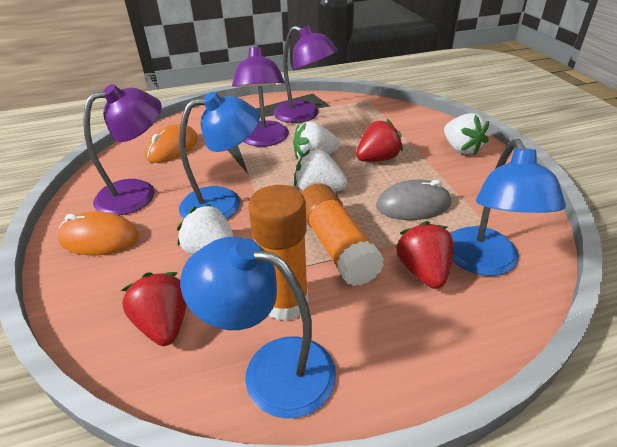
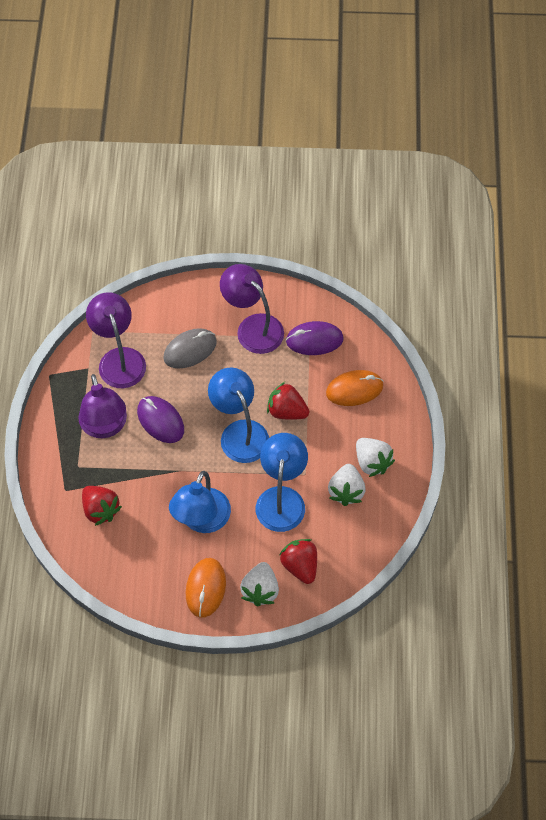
orange glue stick: [248,185,309,321] [302,183,384,286] = 2 -> none = 0
purple mouse: none = 0 -> [137,396,184,443] [286,321,344,355] = 2
white strawberry: [177,204,234,255] [293,121,340,160] [294,149,347,192] [444,113,489,156] = 4 -> [240,562,279,606] [328,464,366,506] [356,438,395,477] = 3

